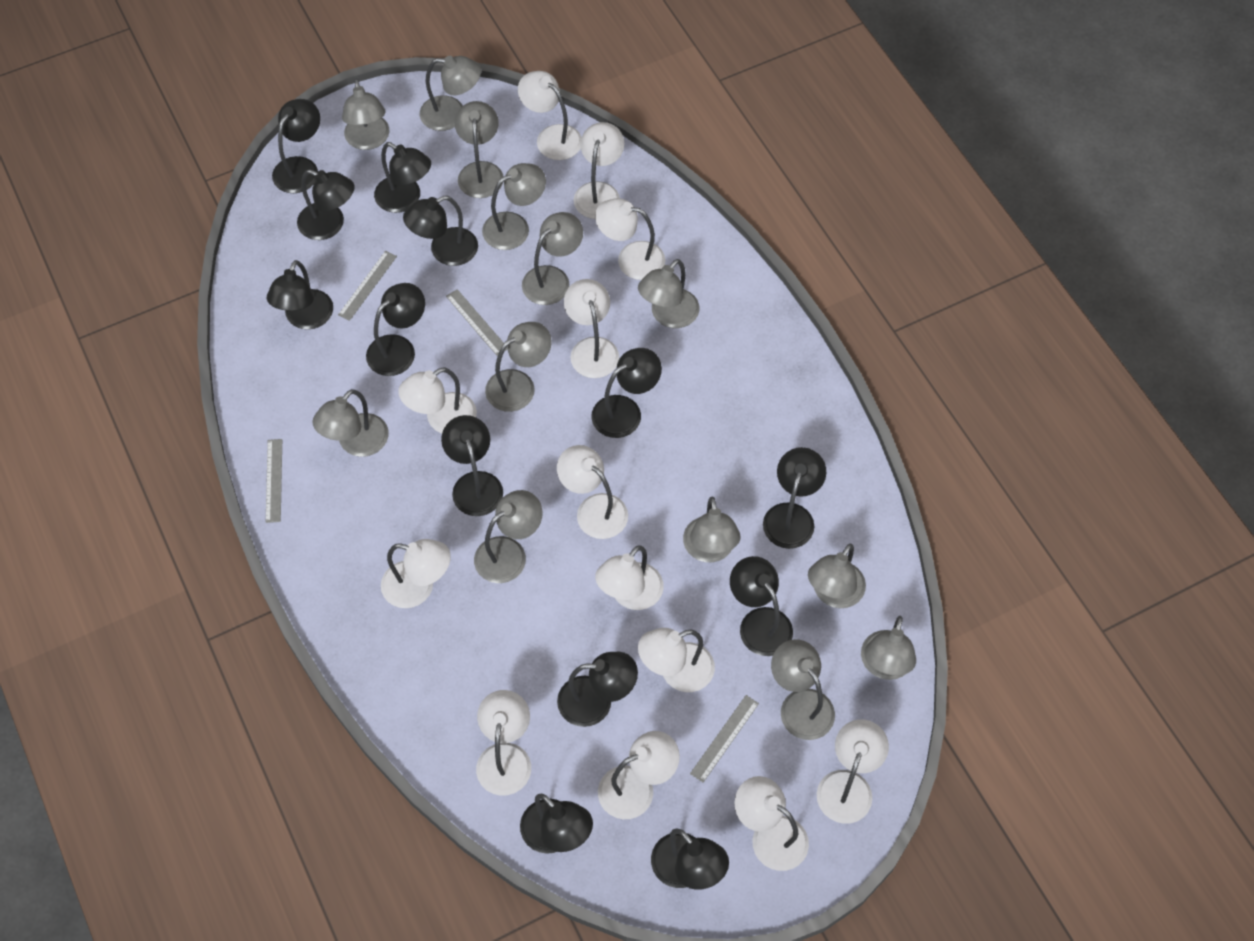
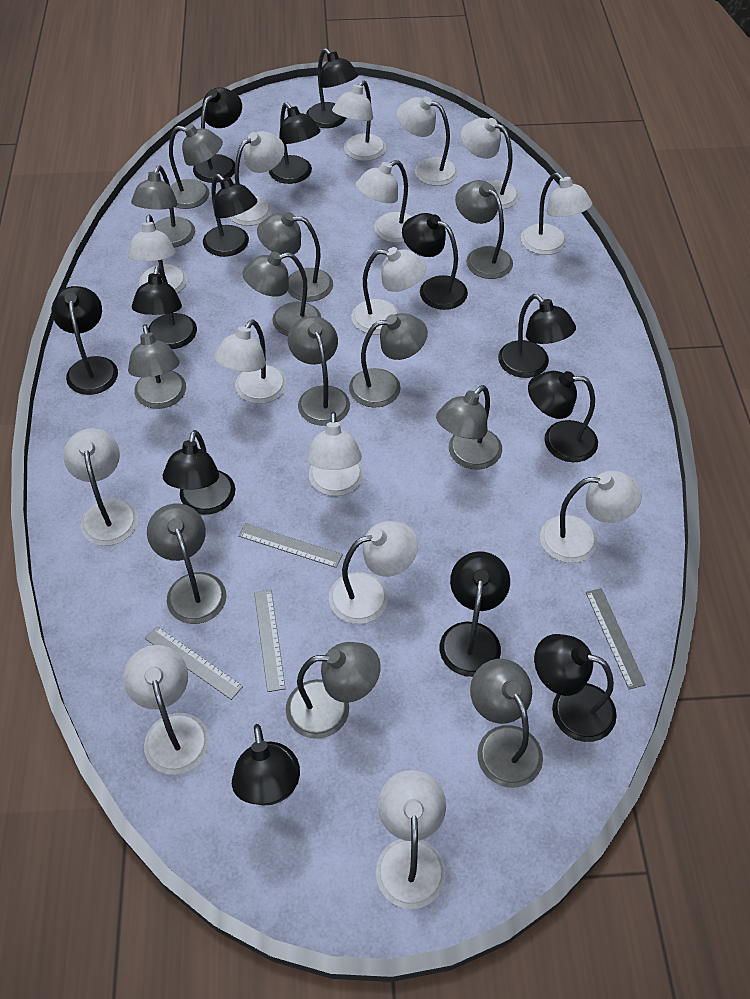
grey lamp: [312,389,389,457] [342,79,390,150] [420,56,481,131] [455,101,503,198] [474,490,543,583] [482,163,546,250] [485,322,552,412] [522,212,583,305] [638,259,699,328] [683,497,740,562] [771,639,835,740] [808,544,866,608] [861,616,916,680] = 13 -> [128,324,186,409] [131,165,195,247] [147,504,227,624] [169,124,223,209] [242,252,321,336] [257,212,333,302] [286,642,381,739] [288,316,350,426] [349,313,428,408] [436,385,502,470] [455,180,513,279] [470,659,543,788] = 12
white lamp: [381,539,451,608] [398,367,477,433] [476,690,531,796] [518,71,582,160] [557,445,628,539] [564,279,619,378] [574,122,624,219] [595,198,665,280] [595,545,664,610] [598,731,680,819] [638,628,715,692] [735,776,809,871] [817,719,889,824] = 13 -> [63,428,138,546] [123,645,210,775] [128,215,187,293] [214,320,287,404] [229,131,285,226] [307,412,364,496] [329,521,418,624] [332,81,386,161] [351,247,426,334] [356,160,412,243] [376,770,446,909] [397,96,458,186] [461,118,519,210] [521,173,592,255] [540,471,642,563] = 15

